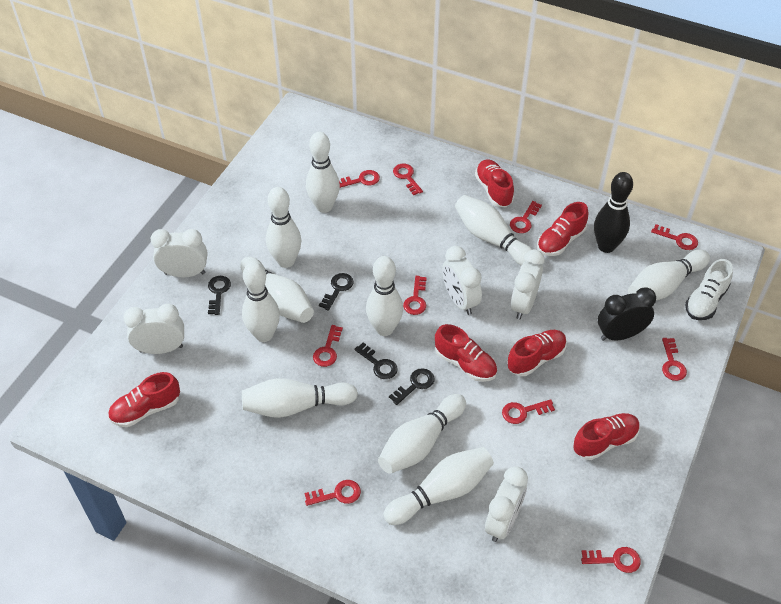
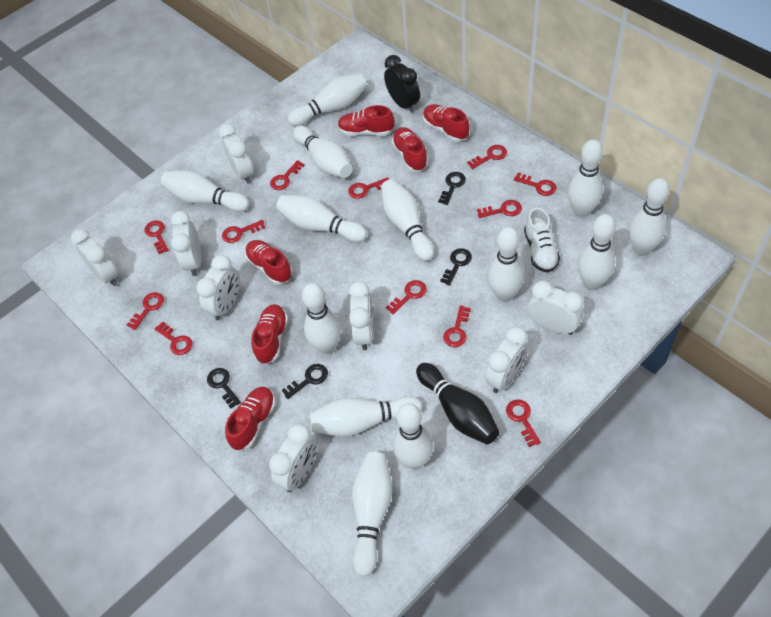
red key: [304,480,361,506] [313,325,343,367] [339,170,380,188] [393,164,423,195] [403,276,427,315] [502,399,555,424] [510,201,542,233] [581,547,641,573] [651,224,698,250] [662,338,687,381] = 10 -> [127,292,164,330] [144,220,169,254] [154,322,192,355] [222,220,265,243] [270,160,305,190] [348,177,389,199] [386,280,427,315] [443,305,471,347] [467,145,507,169] [477,200,522,218] [506,400,541,447] [513,172,557,196] = 12
white bowling pin: [240,257,314,323] [242,262,280,342] [242,378,358,418] [266,187,301,268] [306,132,340,213] [366,256,403,336] [378,394,466,474] [384,447,494,525] [455,195,533,266] [628,250,710,300] = 10 -> [161,171,249,212] [276,195,367,242] [288,73,367,126] [293,126,352,178] [302,283,341,354] [310,396,423,436] [352,452,393,577] [381,179,434,261] [393,403,433,470] [488,227,524,302] [568,140,603,218] [578,214,616,290] [629,178,670,256] = 13
white clock: [123,304,184,354] [151,229,207,277] [442,246,482,315] [485,466,528,542] [511,249,544,320] = 5 -> [71,229,118,286] [171,211,201,276] [196,255,240,320] [219,124,254,184] [269,424,318,492] [349,281,374,350] [485,327,528,393] [528,281,583,335] = 8

